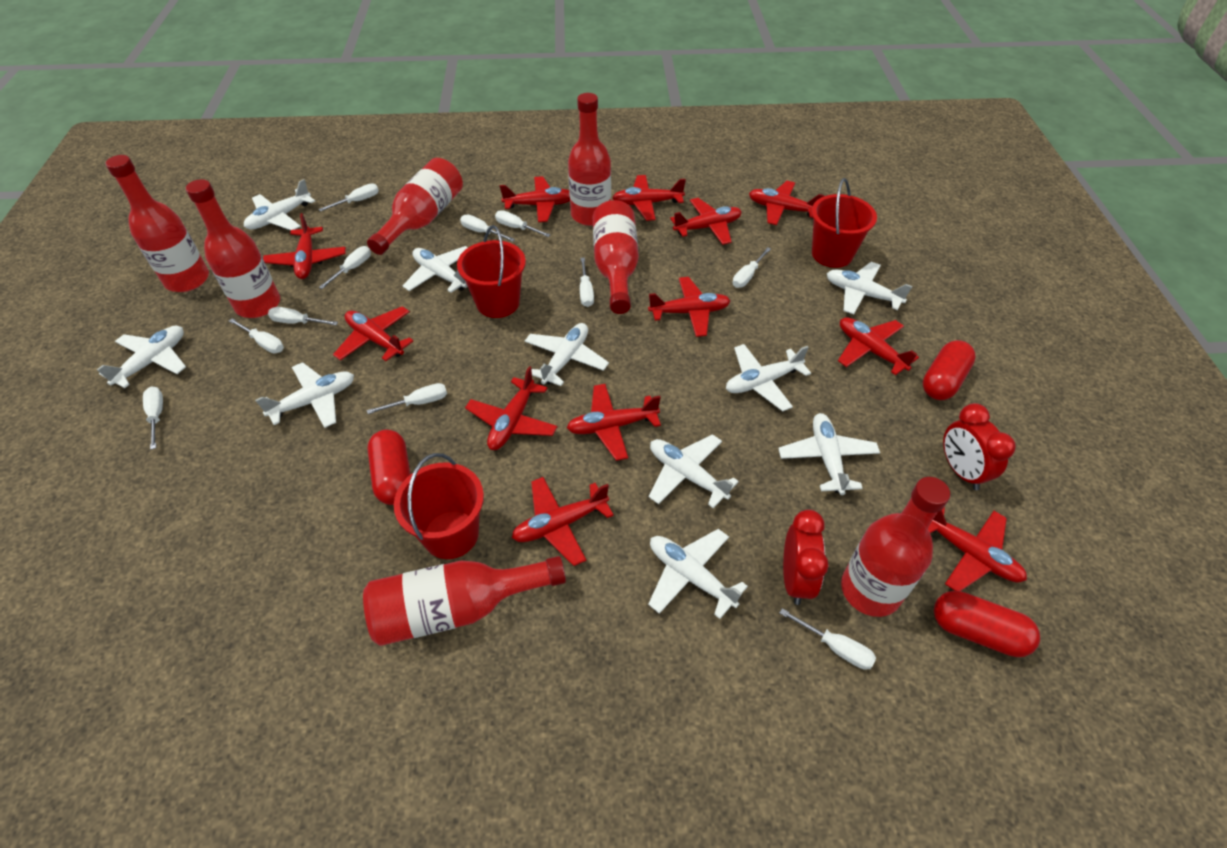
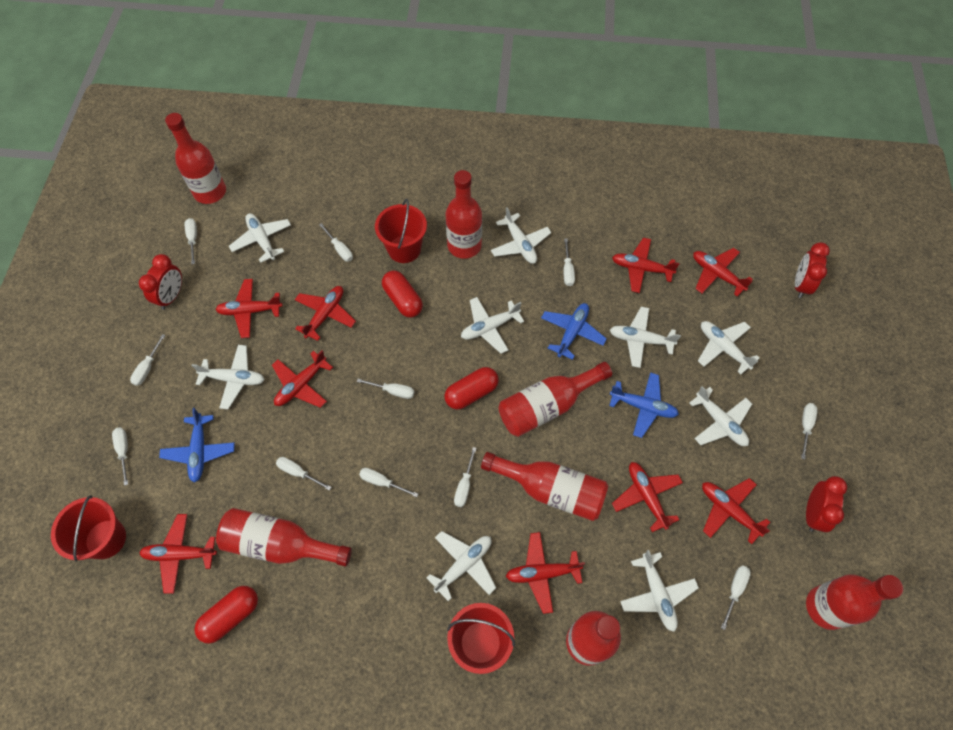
blue plane: none = 0 -> [159,408,235,483] [541,303,607,360] [609,372,679,438] = 3
red clock: [783,510,829,605] [943,403,1016,490] = 2 -> [139,254,182,310] [795,242,830,298] [806,476,847,532] = 3
red plane: [263,213,346,279] [333,306,413,361] [465,366,558,450] [500,176,570,222] [512,477,614,566] [567,384,661,461] [612,175,686,221] [648,277,730,337] [670,198,742,245] [749,181,825,225] [838,317,919,375] [928,507,1027,591] = 12 -> [139,514,217,593] [215,279,283,338] [272,350,333,408] [295,286,356,341] [506,532,585,614] [612,238,680,293] [612,462,683,532] [693,248,753,297] [702,478,770,544] = 9
white plane: [97,326,186,388] [244,179,315,230] [255,362,354,428] [403,246,468,293] [525,323,609,386] [648,529,748,619] [649,434,739,508] [726,344,811,411] [778,413,880,495] [827,262,912,315] = 10 -> [191,345,265,409] [229,213,291,263] [426,531,496,601] [461,297,524,354] [491,207,552,264] [610,307,681,368] [620,550,699,632] [689,386,752,446] [698,321,760,375] = 9

